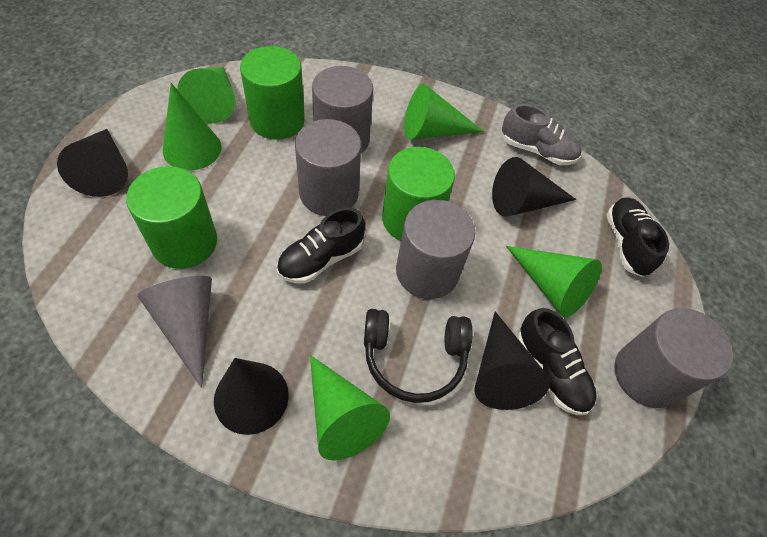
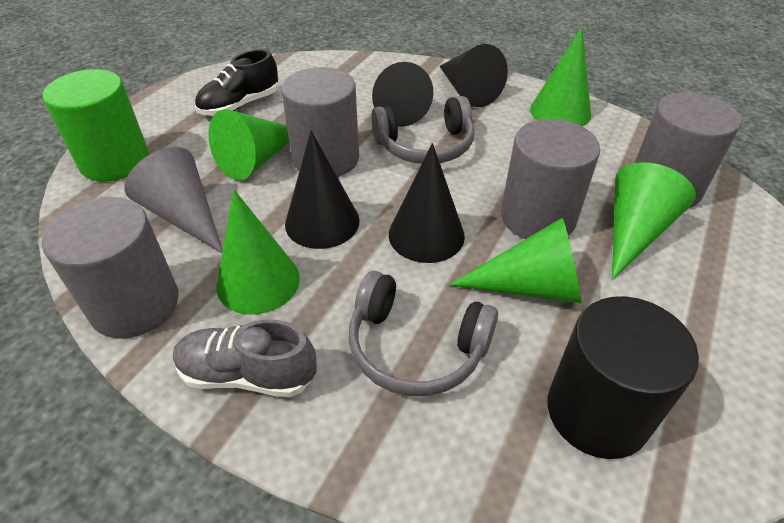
black cylinder: none = 0 -> [548,296,699,459] = 1
black headphones: [364,309,473,403] = 1 -> none = 0
black shoe: [277,207,365,283] [518,308,597,415] [607,197,669,277] = 3 -> [195,49,278,116] = 1
green cylinder: [126,166,217,269] [240,46,305,139] [382,147,455,241] = 3 -> [43,69,149,182] = 1
grey headphones: none = 0 -> [348,271,498,396] [371,96,475,164] = 2

